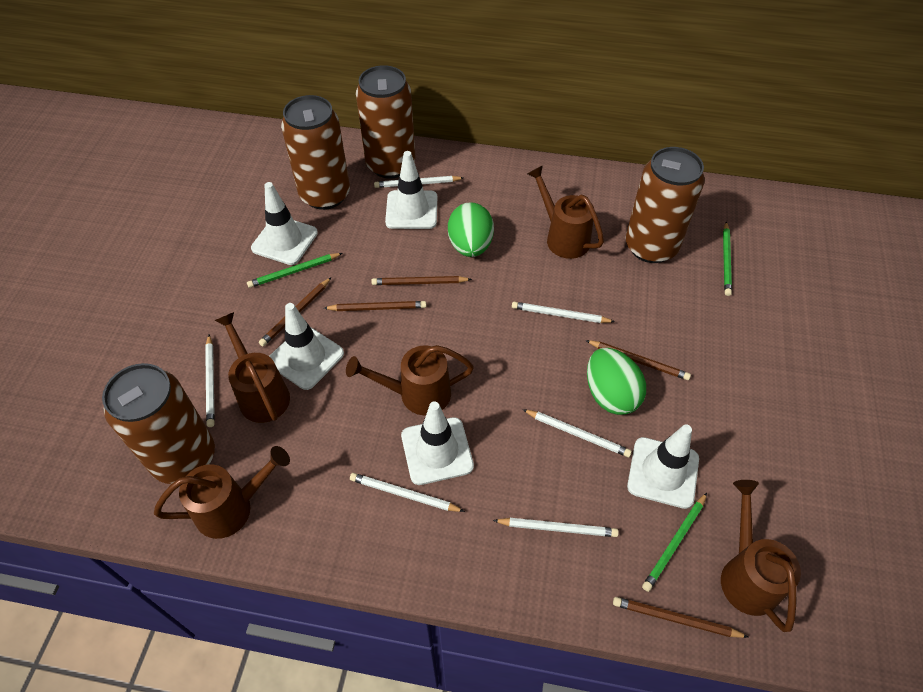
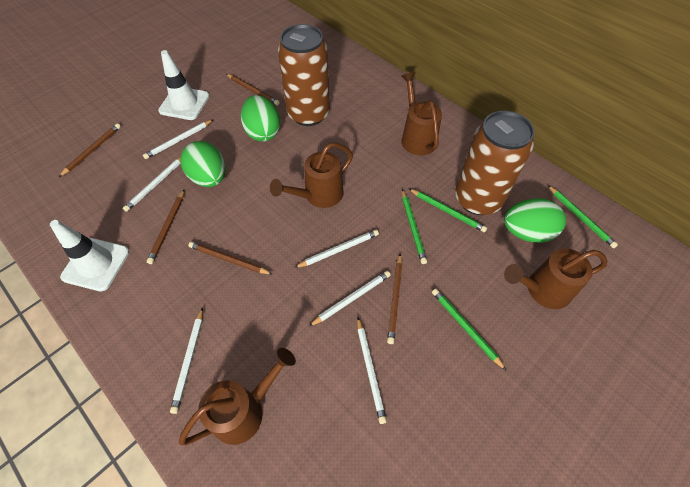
brown can: [102,363,215,484] [281,95,350,210] [356,65,416,179] [625,147,705,263] = 4 -> [278,24,330,126] [455,111,535,215] = 2
brown watering can: [154,446,290,539] [214,312,290,423] [346,345,474,415] [527,165,604,259] [721,480,801,632] = 5 -> [179,348,296,445] [270,143,353,208] [401,72,442,155] [504,248,608,309] = 4
green egg: [448,202,494,257] [587,348,646,415] = 2 -> [180,141,225,187] [241,95,280,142] [504,198,566,243] = 3
green pencil: [247,253,343,288] [642,493,707,592] [723,222,732,296] = 3 -> [402,189,427,264] [409,189,487,232] [432,289,507,371] [548,185,618,248] = 4
white traffic cone: [251,182,318,265] [269,303,344,390] [385,151,437,229] [401,401,474,485] [627,425,699,509] = 5 -> [50,220,129,292] [158,50,209,120] = 2

